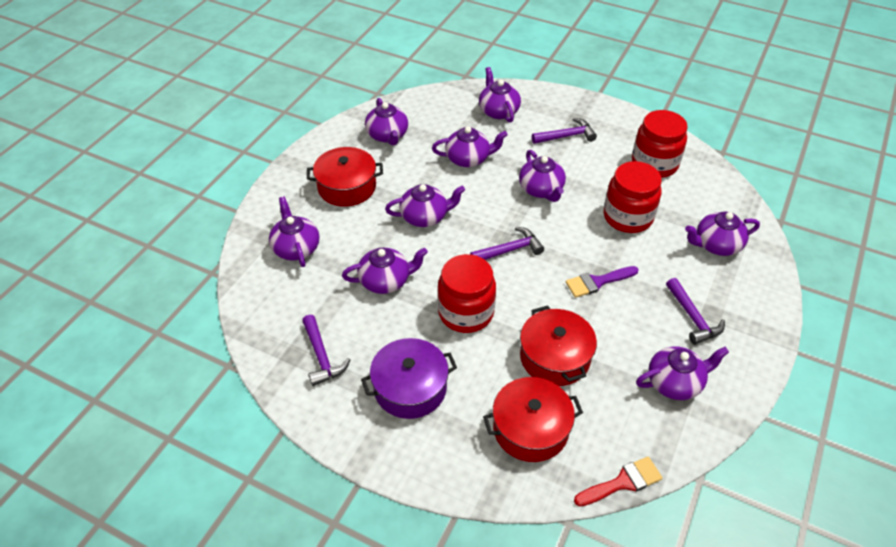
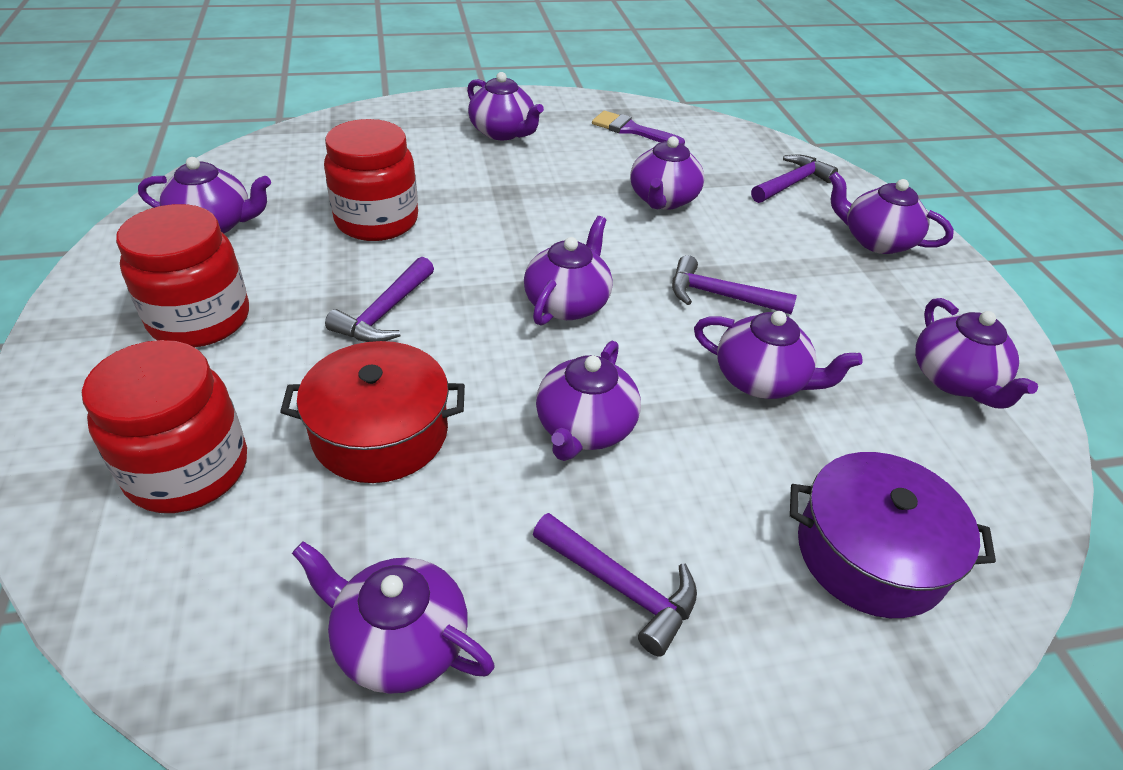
red brush: [574,456,662,507] = 1 -> none = 0
red pot: [307,147,383,207] [483,377,583,462] [520,305,597,386] = 3 -> [280,341,465,483] = 1

